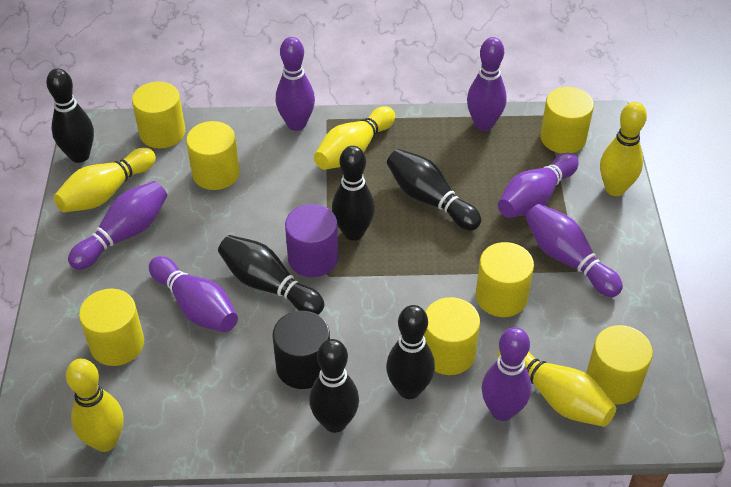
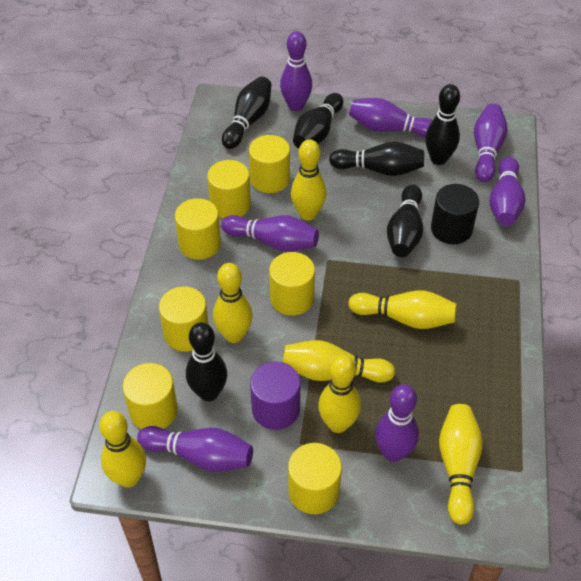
yellow bowling pin: [54,148,156,213] [66,359,124,452] [314,106,395,170] [498,350,616,427] [600,102,647,196] = 5 -> [99,411,146,488] [213,263,253,343] [283,340,395,383] [291,139,326,221] [318,355,361,433] [348,290,457,329] [439,404,483,525] = 7

